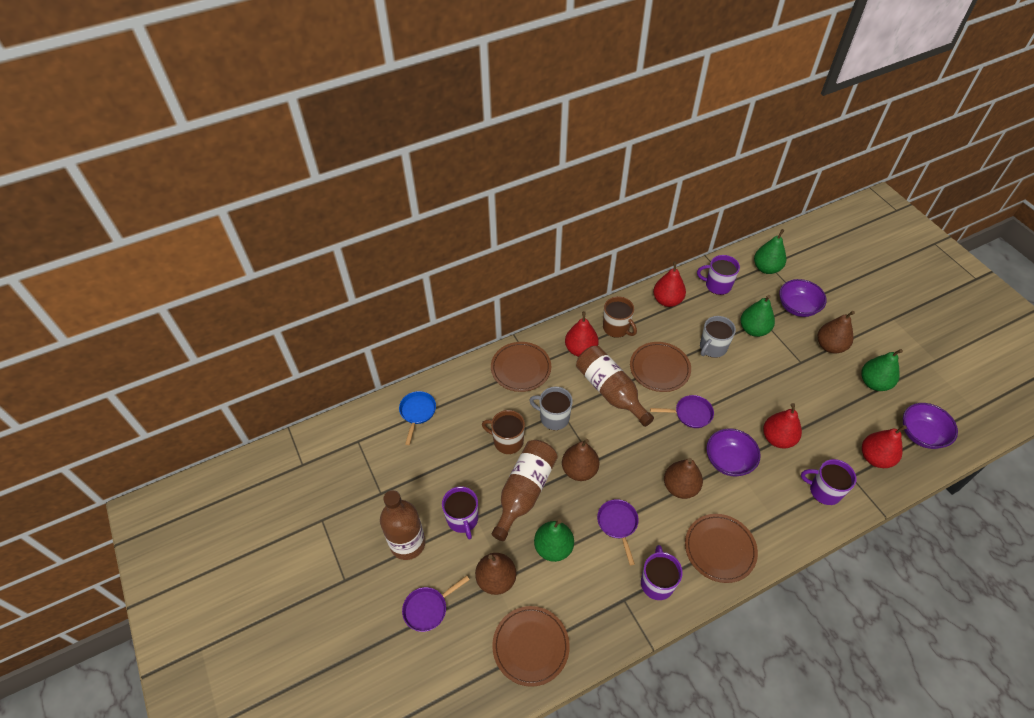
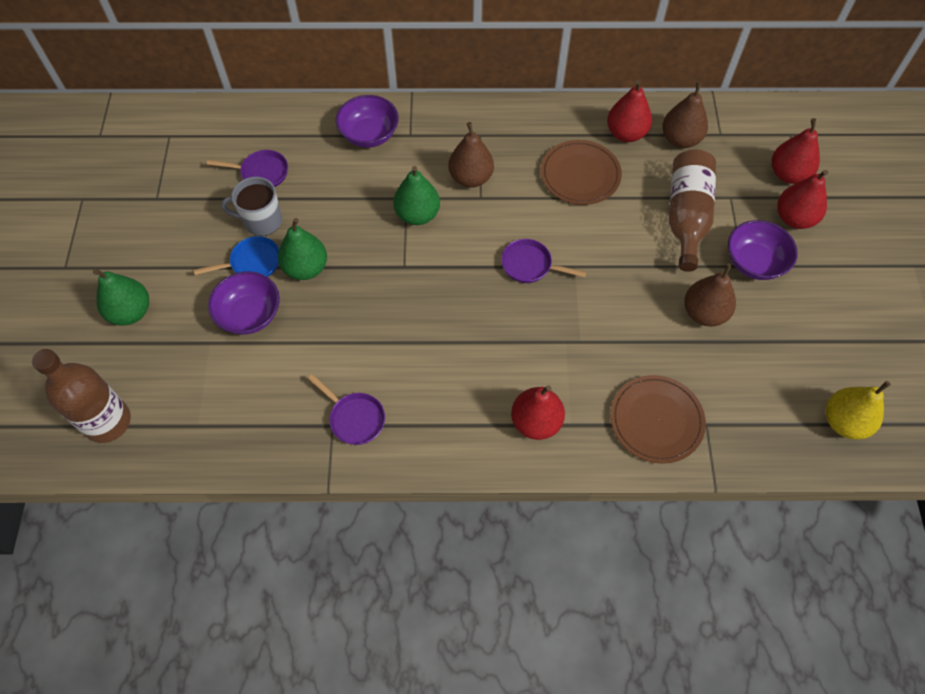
brown bottle: [380,490,425,560] [492,440,558,541] [576,346,654,427] = 3 -> [32,349,131,443] [669,149,716,272] = 2
brown mug: [482,410,525,454] [603,296,637,338] = 2 -> none = 0
brown pear: [475,553,516,595] [562,439,599,481] [664,458,703,499] [818,311,855,353] = 4 -> [449,122,494,188] [662,82,708,148] [684,264,736,327] = 3
brown plate: [491,342,551,392] [492,606,570,687] [630,342,691,392] [685,514,758,583] = 4 -> [541,140,622,205] [611,375,706,464] = 2
green pear: [534,519,574,562] [740,295,775,337] [754,229,786,274] [861,349,903,391] = 4 -> [93,269,149,326] [278,218,327,280] [393,166,440,225] = 3
grey mug: [529,387,573,430] [700,316,736,358] = 2 -> [221,177,282,236] = 1
purple mug: [442,487,478,540] [641,545,683,600] [697,255,740,295] [801,459,856,505] = 4 -> none = 0
yellow pear: none = 0 -> [826,381,891,440] = 1

